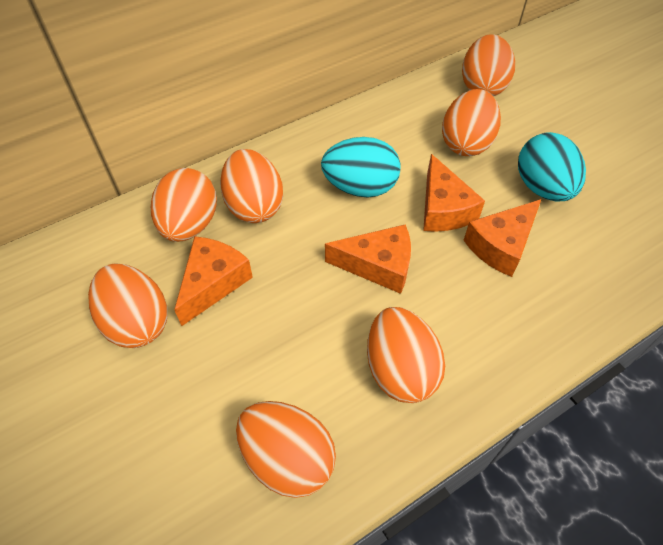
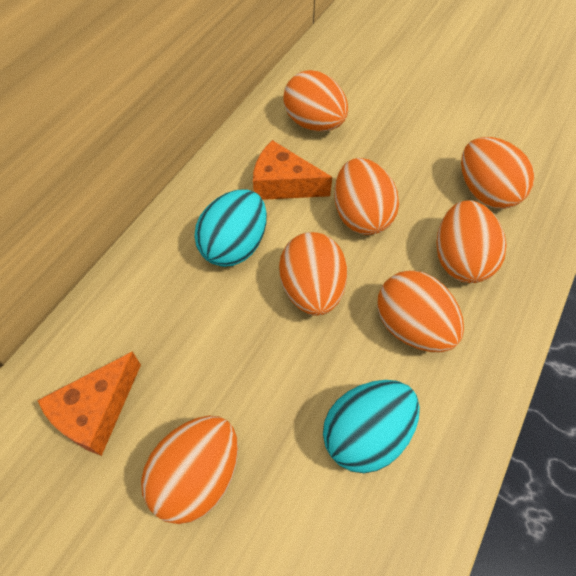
orange cheese: [174,236,253,326] [325,224,411,294] [423,154,485,232] [464,199,541,277] = 4 -> [37,351,141,456] [253,140,332,200] = 2

